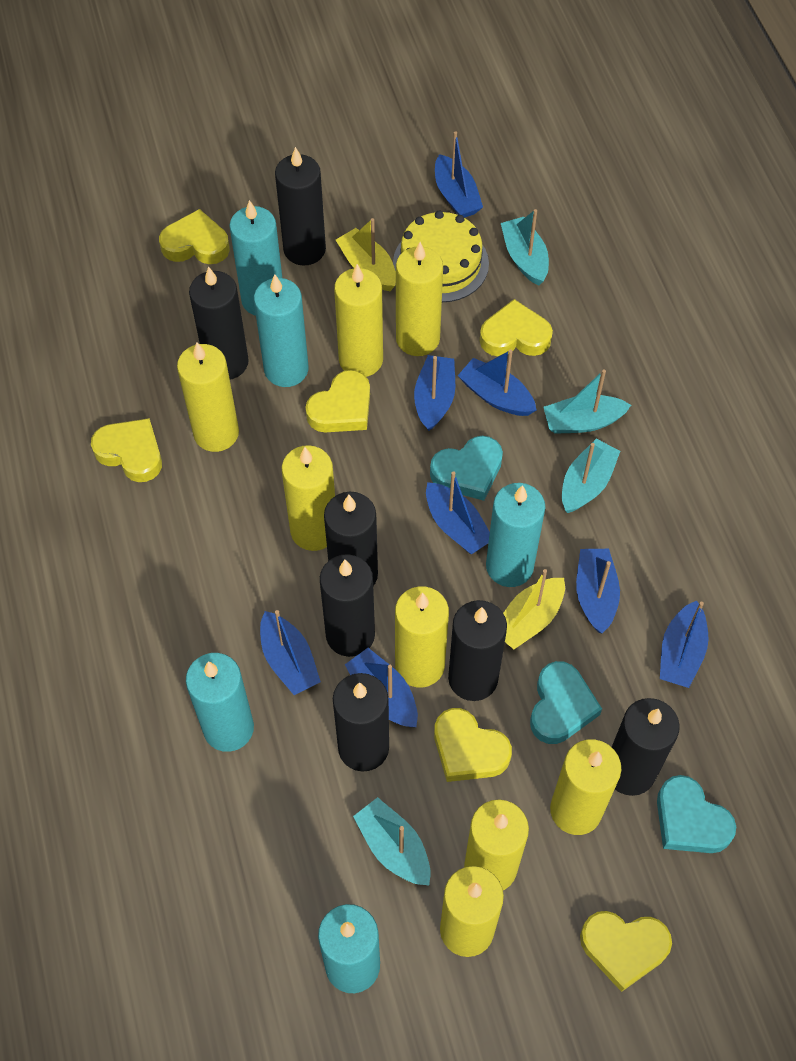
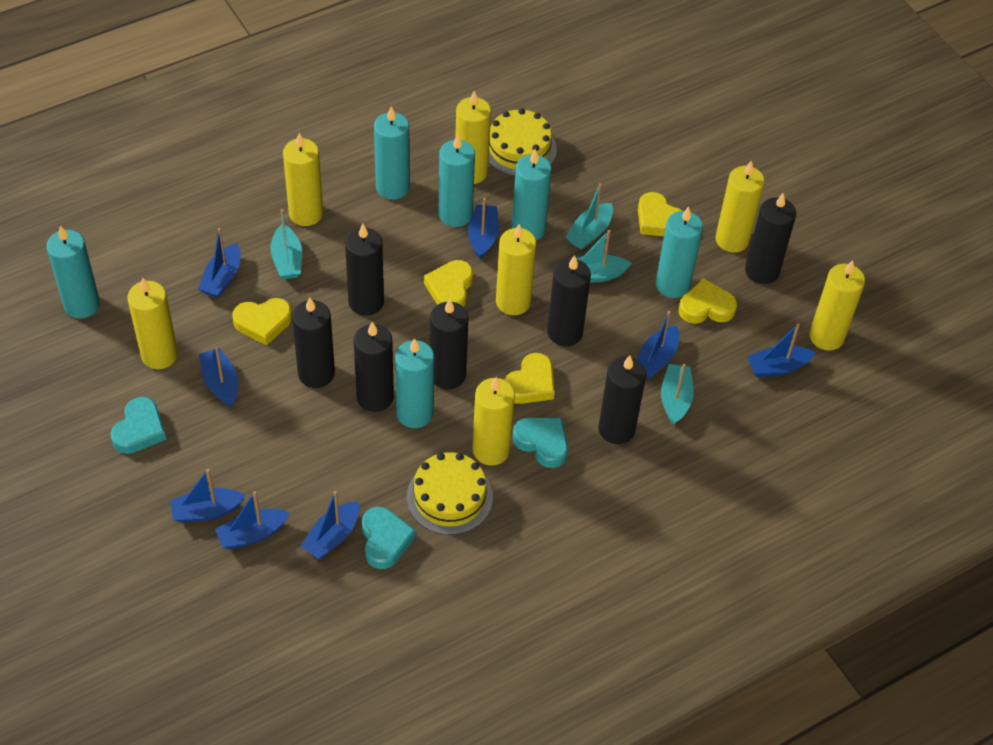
turquoise candle: [186,653,254,752] [229,200,282,316] [254,274,309,387] [318,904,380,993] [486,483,546,587] = 5 -> [46,225,100,318] [374,106,410,200] [395,338,434,428] [438,134,475,227] [512,149,551,240] [656,206,703,298] = 6
yellow boat: [336,218,396,291] [503,569,565,649] = 2 -> none = 0
yellow cake: [393,211,489,302] = 1 -> [407,452,493,535] [489,108,557,176] = 2
yellow candle: [177,342,239,452] [282,445,335,551] [334,264,383,377] [395,586,449,688] [396,242,443,356] [440,866,504,957] [464,799,529,890] [550,739,621,835] = 8 -> [127,278,178,369] [283,133,323,226] [455,91,491,184] [472,377,515,466] [496,224,536,315] [715,160,765,253] [809,260,865,351] = 7
yellow heart: [91,418,162,482] [159,209,230,264] [305,370,370,432] [434,708,512,782] [480,299,553,356] [580,911,672,992] = 6 -> [232,298,292,345] [424,260,473,307] [504,353,555,404] [638,192,682,236] [678,278,737,324] = 5

